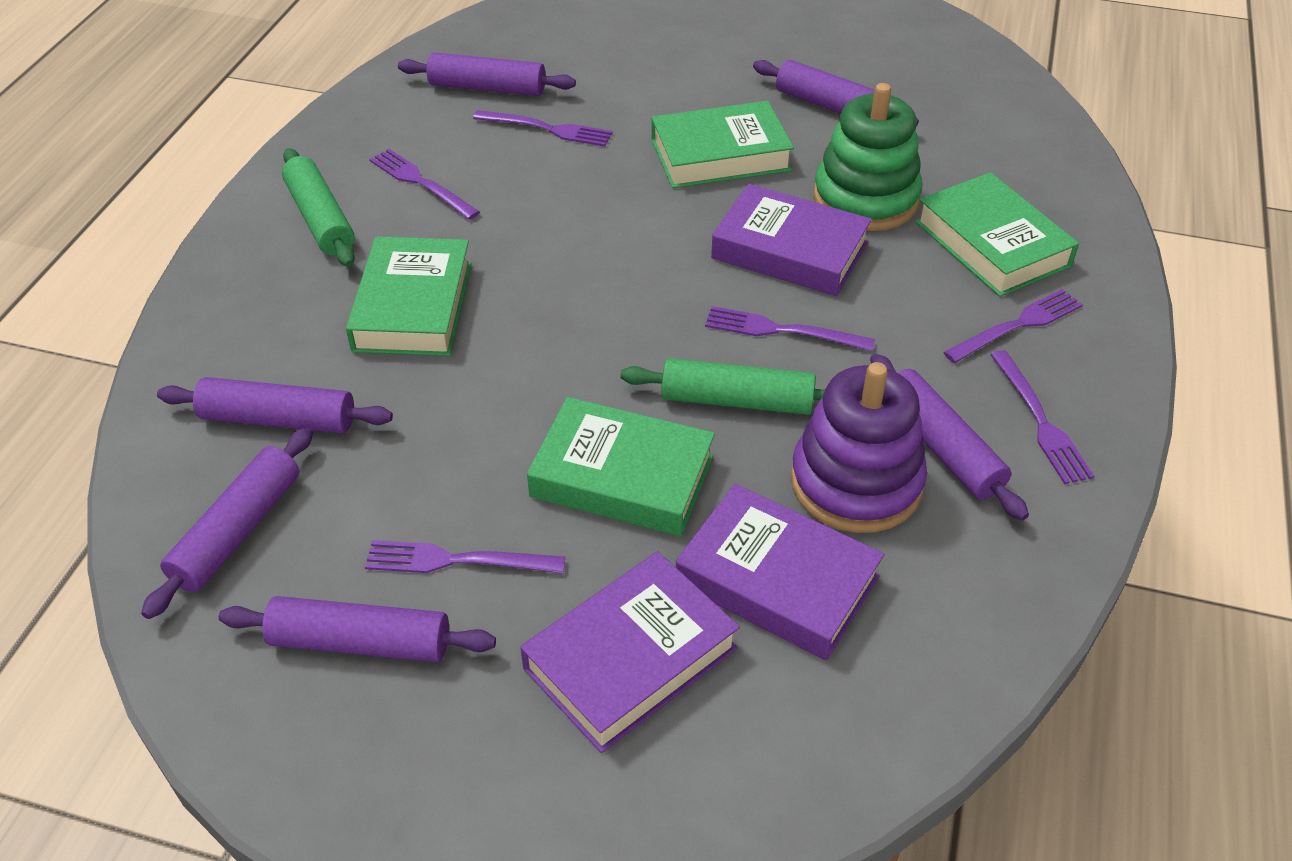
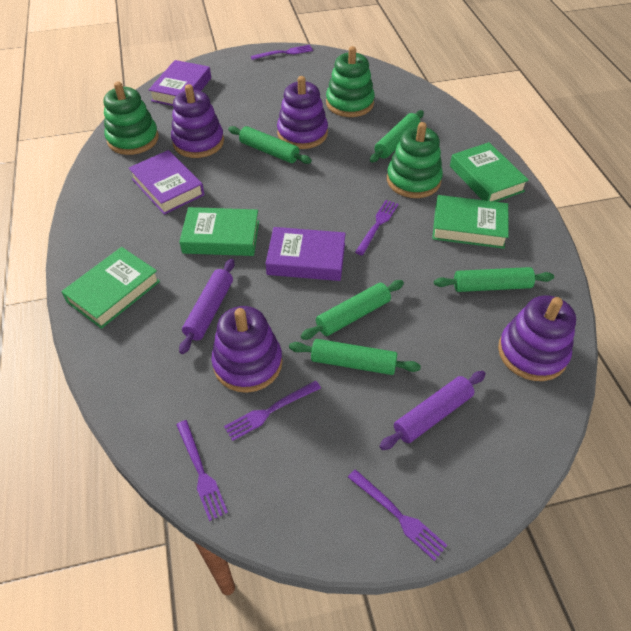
green rolling pin: [282,148,355,267] [620,358,825,415] = 2 -> [228,126,312,164] [289,339,421,375] [301,280,404,340] [370,110,424,162] [434,267,554,292] = 5
green stacking toy: [813,83,923,231] = 1 -> [104,81,159,155] [326,46,375,117] [387,122,443,198] = 3
purple fork: [365,540,566,574] [369,149,480,220] [473,110,612,147] [705,306,875,351] [943,289,1083,363] [990,350,1094,484] = 6 -> [176,420,228,521] [224,381,321,441] [251,45,313,60] [348,469,447,561] [355,200,399,255] = 5
purple rolling pin: [141,427,313,619] [157,377,393,433] [219,596,496,662] [398,52,576,96] [753,60,919,126] [870,354,1029,521] = 6 -> [179,259,235,354] [379,371,486,450] = 2
purple stacking toy: [791,362,927,533] = 1 -> [171,84,224,158] [211,306,282,393] [277,76,328,149] [498,295,576,381] = 4

